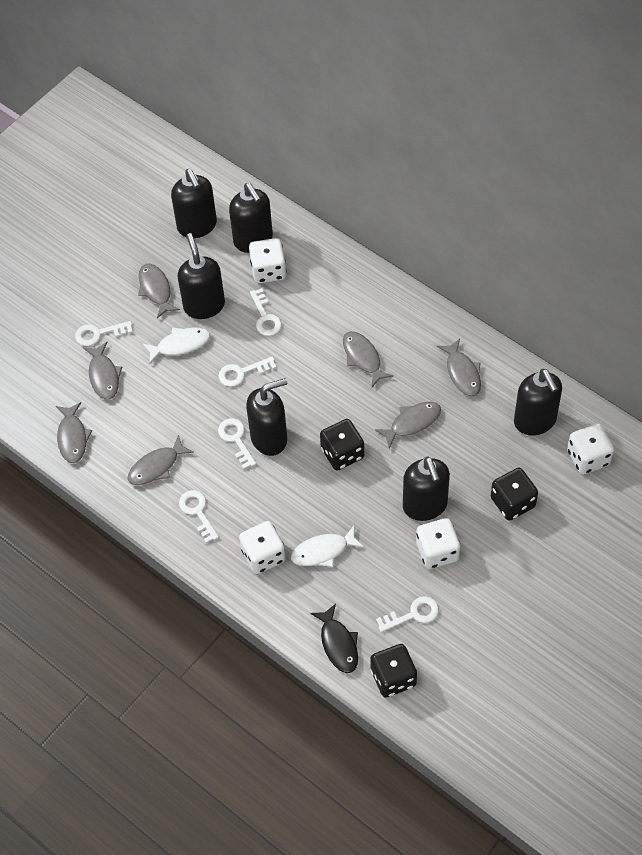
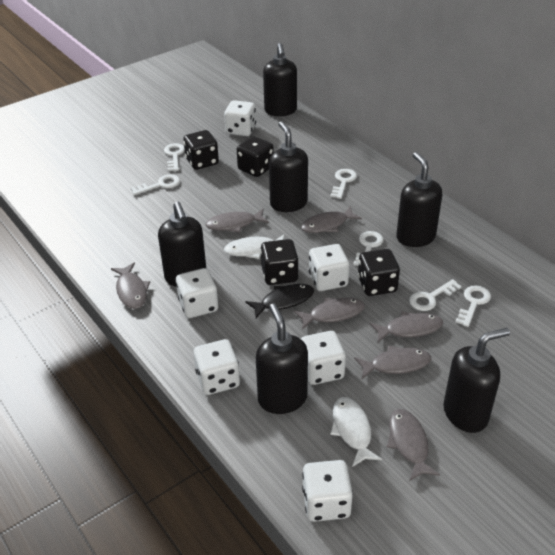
black dice: [320,419,364,471] [370,644,417,698] [491,468,538,521] = 3 -> [183,130,219,170] [237,136,274,177] [260,239,299,285] [358,249,400,296] = 4
white dice: [239,521,286,574] [249,238,286,283] [416,518,460,569] [567,424,614,475] = 4 -> [176,268,218,318] [194,339,240,395] [224,100,256,136] [301,331,346,385] [302,460,353,522] [309,244,349,291] = 6

